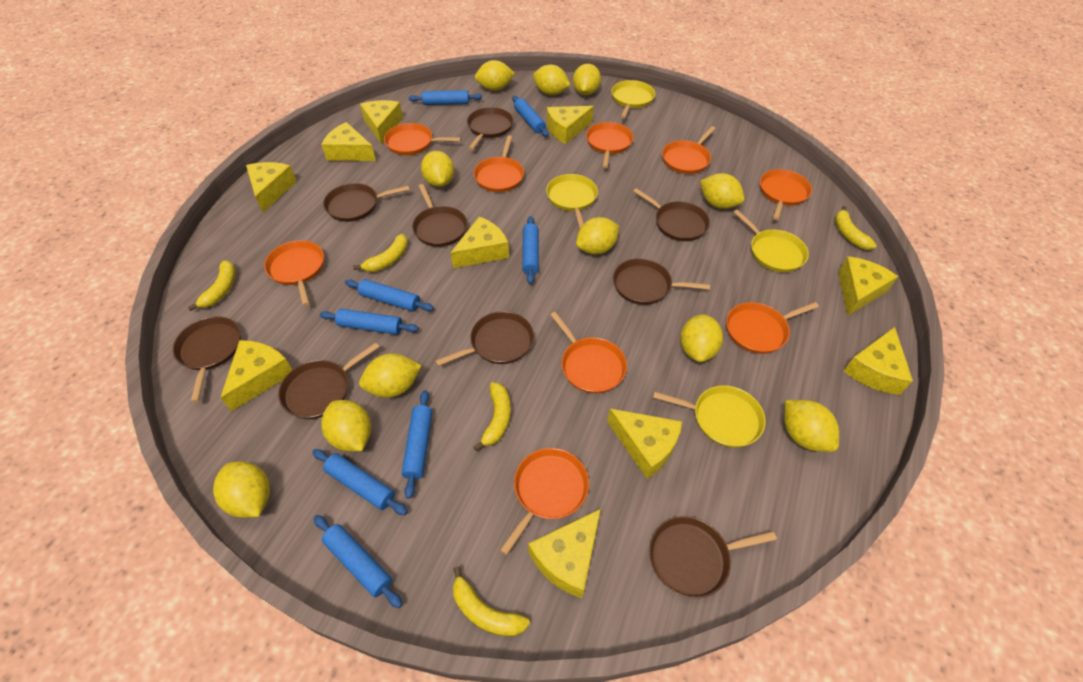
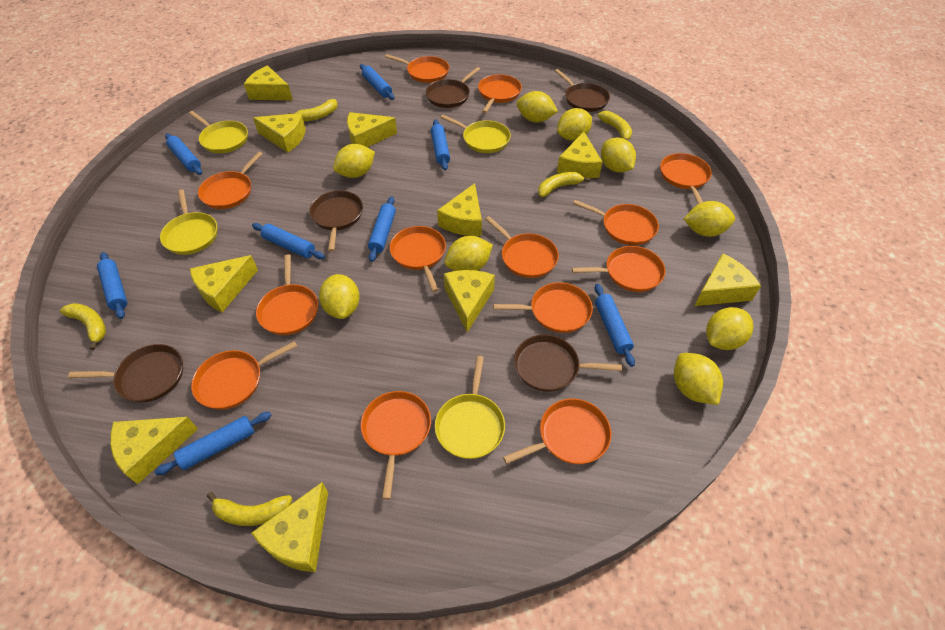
brown pan: [173,316,241,402] [278,342,379,419] [323,183,410,222] [412,184,467,247] [435,311,534,366] [467,107,513,150] [613,258,710,305] [633,188,710,241] [649,516,777,599] = 9 -> [68,344,183,403] [309,190,363,252] [426,67,480,108] [514,334,622,392] [555,69,610,112] = 5
orange pan: [264,240,324,306] [384,123,461,155] [474,135,524,192] [500,448,589,555] [550,312,627,394] [586,122,633,168] [662,126,716,174] [726,302,819,354] [760,169,812,220] = 9 -> [191,341,297,410] [198,151,263,209] [256,255,318,335] [361,391,431,500] [385,54,449,83] [390,226,446,292] [478,74,522,113] [485,216,559,278] [493,282,593,333] [503,399,611,464] [572,246,665,292] [573,200,659,245] [660,153,712,204] = 13
yellow lemon: [213,462,270,518] [321,400,371,451] [359,353,422,398] [421,151,454,187] [475,60,515,91] [533,65,570,95] [573,64,601,95] [576,217,619,254] [680,314,723,362] [700,173,744,209] [784,400,839,452] = 11 -> [319,274,360,319] [333,144,375,178] [445,236,493,271] [517,91,558,123] [557,108,592,141] [601,137,636,172] [674,353,723,405] [684,201,735,237] [706,307,754,350] = 9

